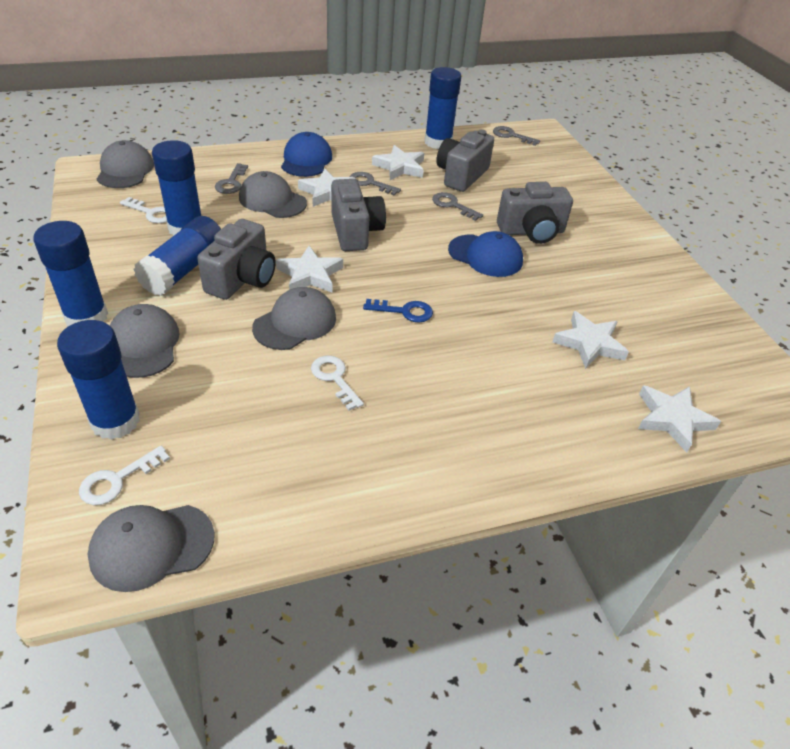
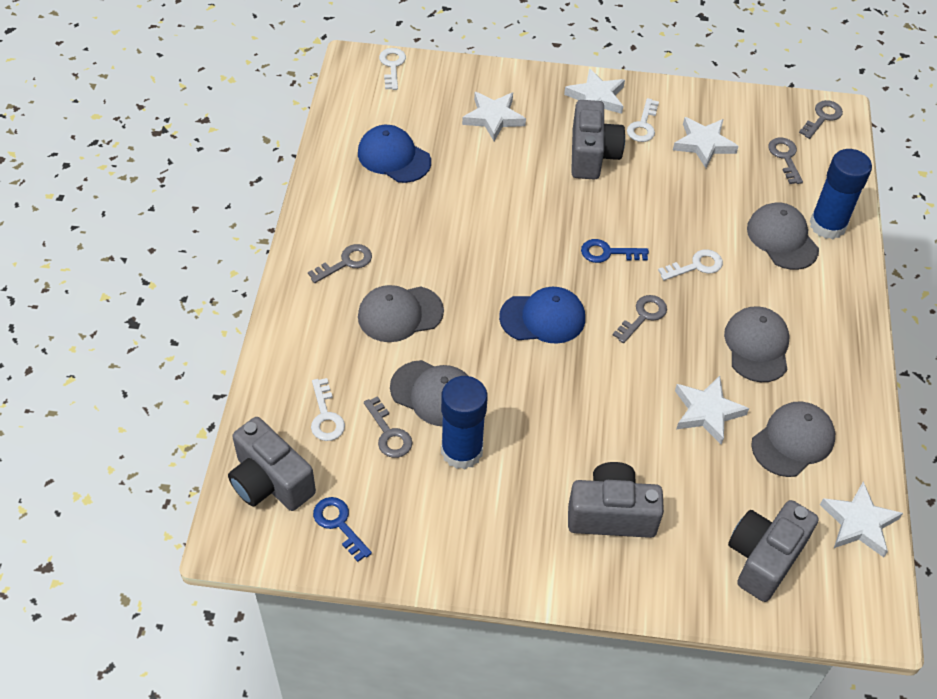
blue glue stick: [33,221,108,326] [57,320,140,440] [133,216,221,296] [152,140,201,236] [424,67,461,149] = 5 -> [441,376,488,469] [810,149,872,239] = 2
blue key: [363,299,433,322] = 1 -> [313,497,372,562] [581,239,649,263] = 2
grey key: [215,163,248,194] [350,172,401,196] [432,192,483,221] [493,126,540,146] = 4 -> [308,244,372,283] [364,396,412,458] [613,295,667,343] [768,138,803,184] [799,100,843,139] = 5
white key: [79,446,170,505] [120,197,167,223] [311,356,364,410] = 3 -> [311,378,345,441] [379,48,406,90] [627,98,659,142] [658,249,723,281] = 4

